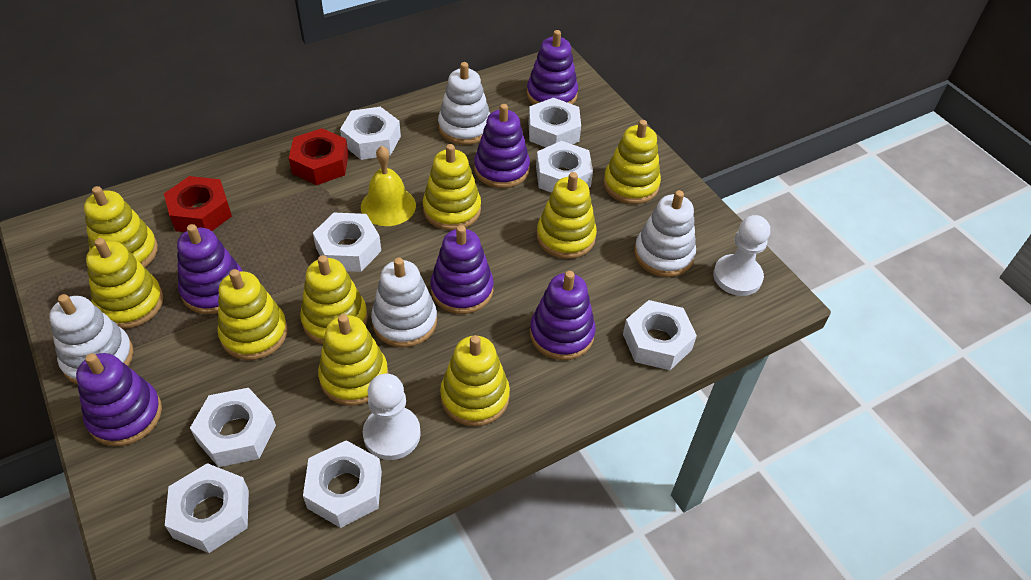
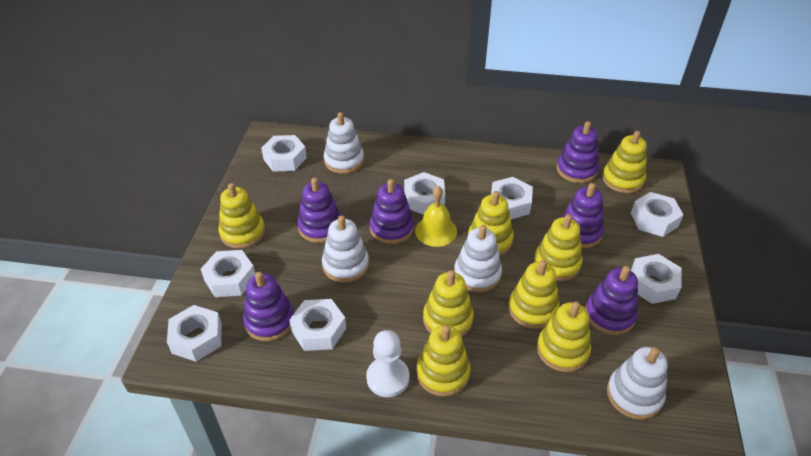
red nut: [164,176,232,232] [289,128,349,185] = 2 -> none = 0
white pawn: [363,374,421,460] [713,215,770,296] = 2 -> [366,330,410,397] = 1
yellow stacking toy: [84,186,158,268] [86,238,163,329] [217,269,288,360] [300,255,368,344] [318,314,388,405] [423,144,481,230] [440,335,510,426] [537,172,597,259] [604,120,661,204] = 9 -> [218,183,265,249] [416,325,471,397] [423,270,474,337] [468,191,514,256] [508,260,560,329] [534,214,582,281] [537,301,591,372] [602,131,647,193] = 8

